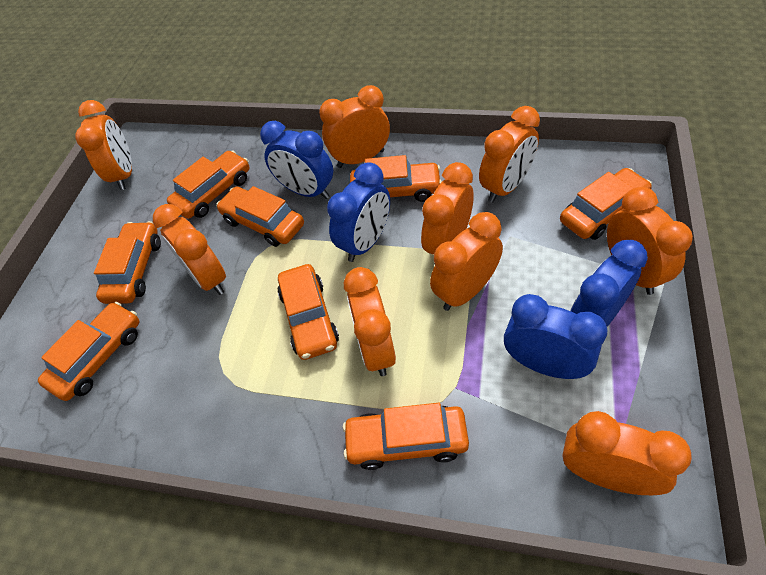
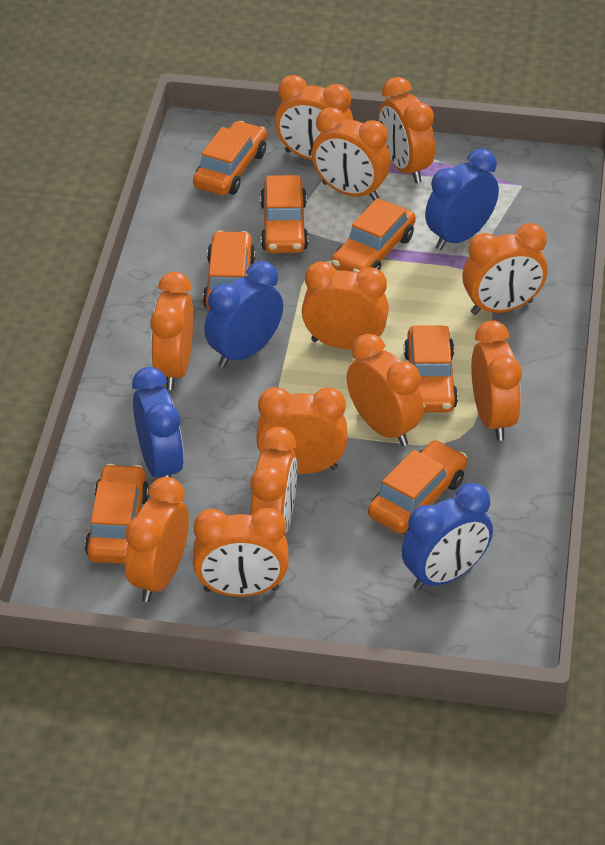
orange car: [38,302,140,401] [94,221,161,304] [167,150,249,219] [216,186,304,247] [277,264,339,360] [343,403,469,470] [350,155,442,202] [560,168,652,240] = 8 -> [85,464,149,564] [193,121,267,195] [203,231,256,310] [260,175,308,253] [332,198,416,273] [368,440,467,534] [404,325,458,413] = 7
orange clock: [75,100,132,190] [153,204,226,295] [319,85,390,168] [344,267,396,376] [421,162,473,264] [430,212,503,311] [479,106,540,203] [562,411,692,495] [607,187,693,295] = 9 -> [125,477,189,602] [150,272,193,390] [193,508,289,597] [250,427,297,535] [256,387,347,474] [275,75,353,160] [302,261,389,349] [312,107,391,201] [347,334,424,446] [379,77,435,183] [462,223,547,315] [471,321,522,441] = 12

